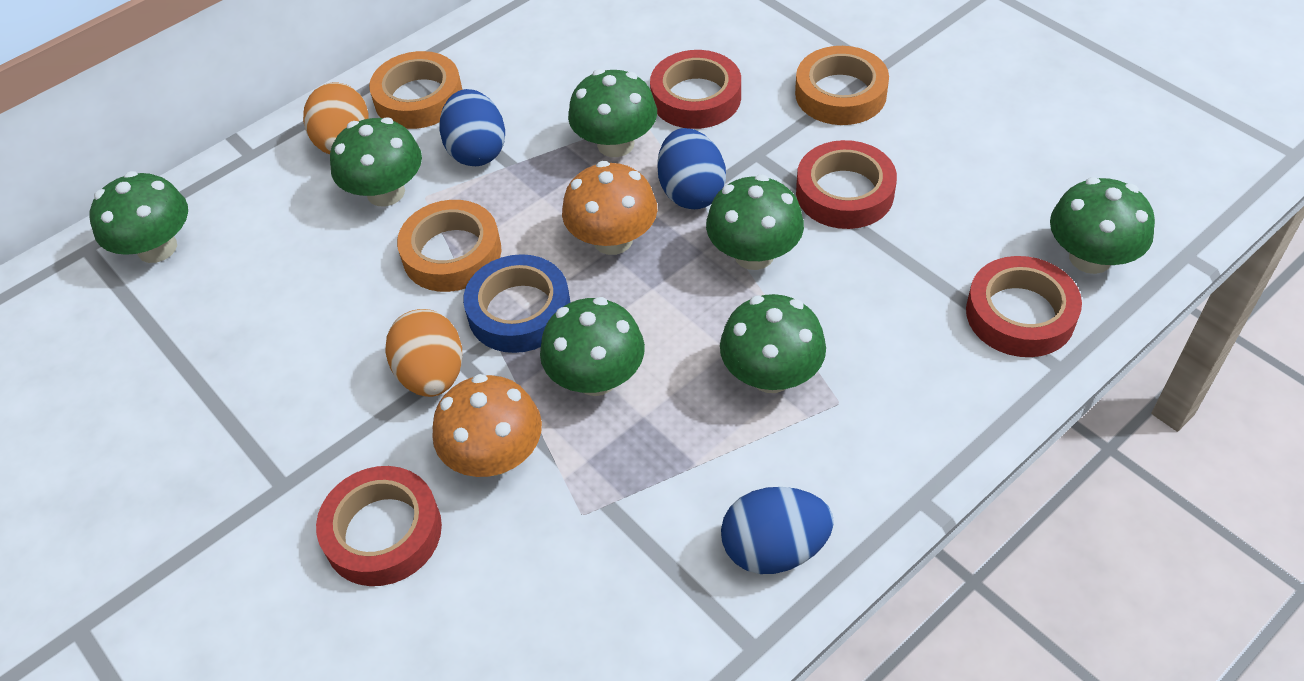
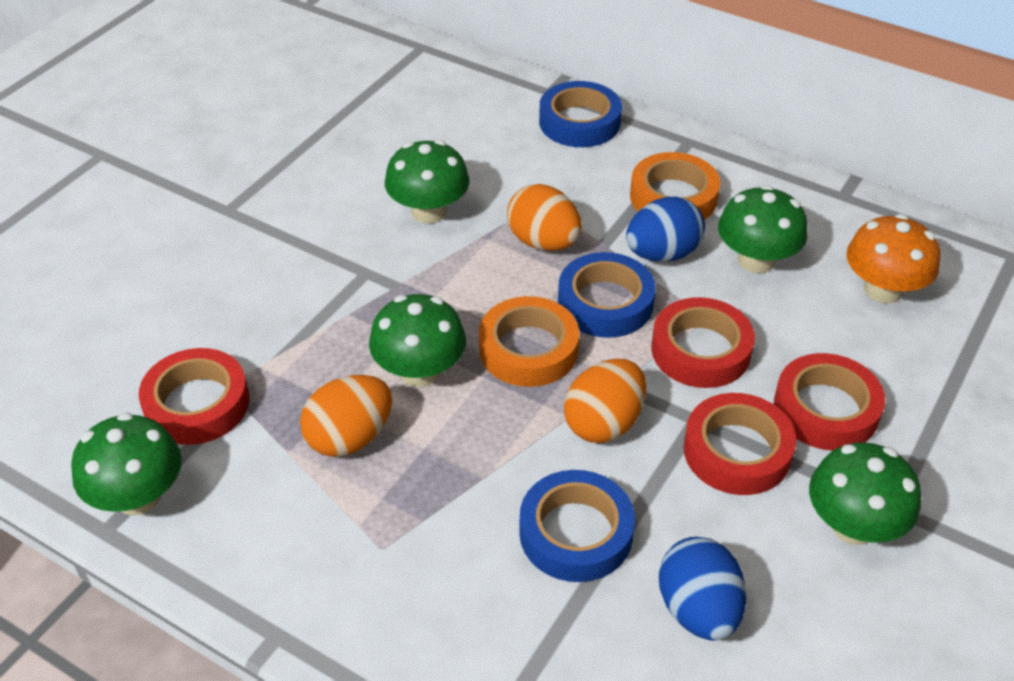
blue egg: [439,89,505,166] [657,128,726,209] [721,487,834,574] = 3 -> [626,197,705,262] [659,537,746,641] = 2
blue tape: [463,254,571,353] = 1 -> [519,470,635,582] [539,81,622,147] [558,252,656,338] = 3
green mushroom: [90,171,188,263] [330,117,422,206] [540,297,645,396] [568,69,657,157] [706,174,804,270] [720,294,826,393] [1050,177,1155,274] = 7 -> [71,413,182,515] [369,294,466,387] [385,140,470,223] [718,185,808,273] [809,442,921,545] = 5
orange egg: [303,83,369,154] [385,309,462,397] = 2 -> [300,375,392,457] [507,184,582,251] [564,359,646,443] = 3
orange mushroom: [432,374,542,477] [562,161,657,255] = 2 -> [847,214,940,304] = 1
orange tape: [369,51,462,129] [397,200,502,292] [795,46,889,125] = 3 -> [479,296,579,387] [630,152,721,220] = 2

